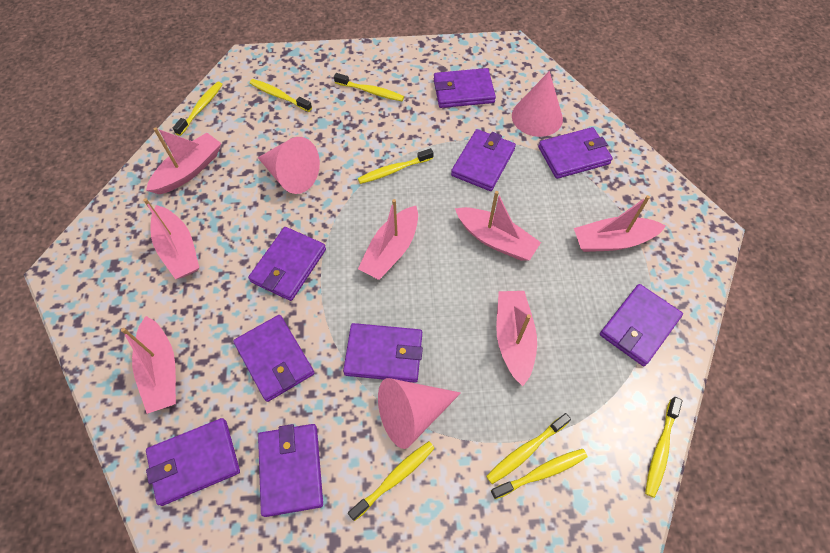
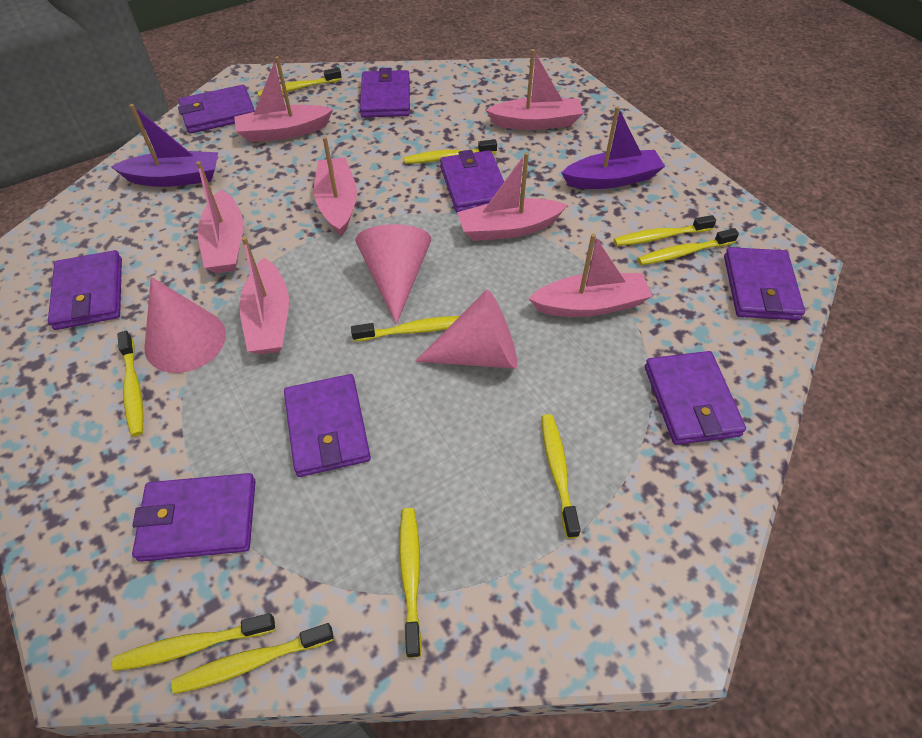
purple boat: none = 0 -> [111,104,218,187] [561,106,665,189] = 2
purple wallet: [146,418,240,506] [233,315,314,402] [248,227,326,301] [258,424,323,517] [343,323,423,383] [434,68,496,108] [451,129,516,191] [538,127,613,179] [600,284,683,366] = 9 -> [48,250,122,330] [132,473,256,562] [178,85,255,134] [284,374,371,477] [360,68,410,117] [440,150,504,213] [645,351,746,445] [724,247,805,320] = 8
yellow toothbrush: [173,81,223,136] [250,79,312,112] [334,73,404,101] [348,441,435,521] [358,148,433,184] [486,413,571,484] [491,449,587,499] [645,397,683,498] = 8 -> [112,613,275,671] [117,331,144,436] [171,623,334,694] [257,67,342,97] [351,316,460,342] [399,508,422,658] [404,139,497,164] [541,414,581,539] [614,215,716,246] [637,228,739,265] = 10

